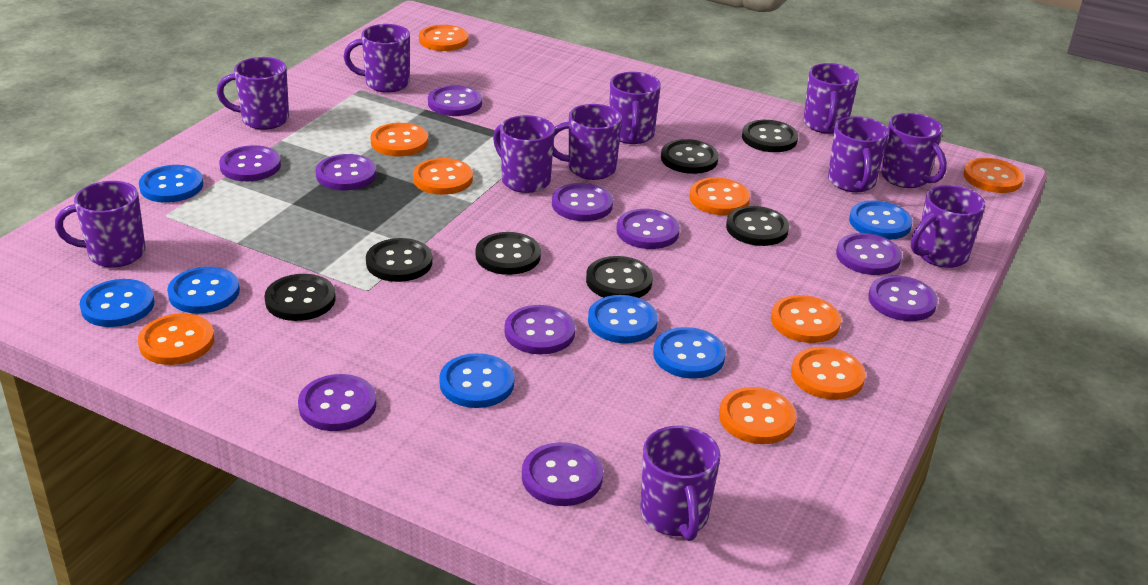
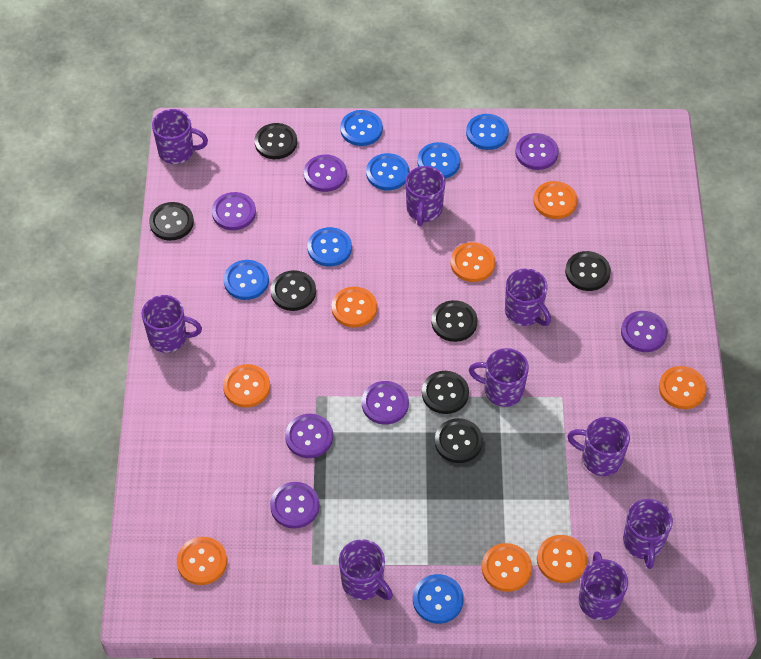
orange button: [138,313,214,365] [370,123,428,156] [413,158,473,195] [419,25,468,51] [689,178,750,215] [719,387,796,444] [771,295,841,343] [791,347,866,400] [963,158,1024,193] = 9 -> [177,537,227,585] [223,364,270,407] [332,287,377,328] [451,242,495,282] [482,543,532,592] [533,181,578,219] [537,535,587,583] [659,366,707,409] = 8
purple button: [219,145,281,181] [298,374,376,431] [316,154,376,190] [428,85,482,116] [505,305,575,355] [522,442,603,506] [552,183,613,221] [616,209,680,249] [836,233,902,275] [868,276,938,321] = 10 -> [212,192,256,230] [270,482,320,529] [285,414,333,458] [304,155,347,192] [362,381,409,425] [515,133,559,170] [621,311,668,352] = 7
purple mug: [55,181,145,268] [217,57,289,130] [344,24,410,93] [493,115,555,193] [553,104,622,180] [609,72,661,144] [640,426,721,541] [803,63,859,134] [828,116,889,192] [881,113,947,188] [911,185,985,268] = 11 -> [142,295,202,353] [152,109,208,164] [339,539,393,600] [406,166,445,226] [469,348,529,407] [505,268,551,326] [567,417,630,476] [579,551,628,620] [623,499,673,569] = 9

